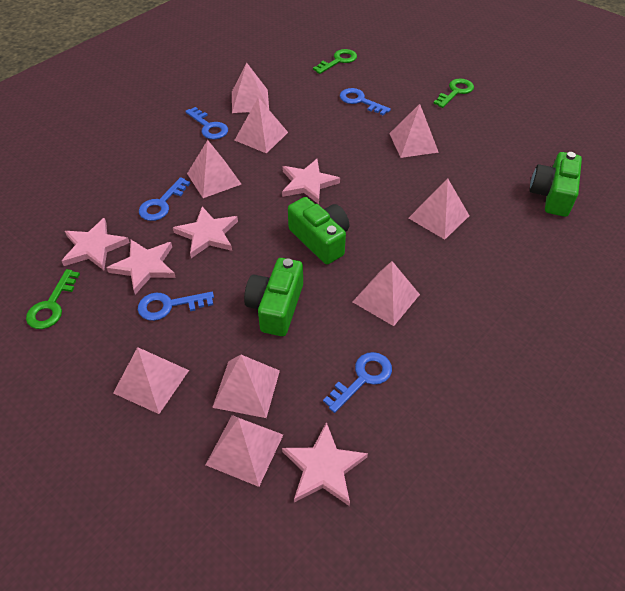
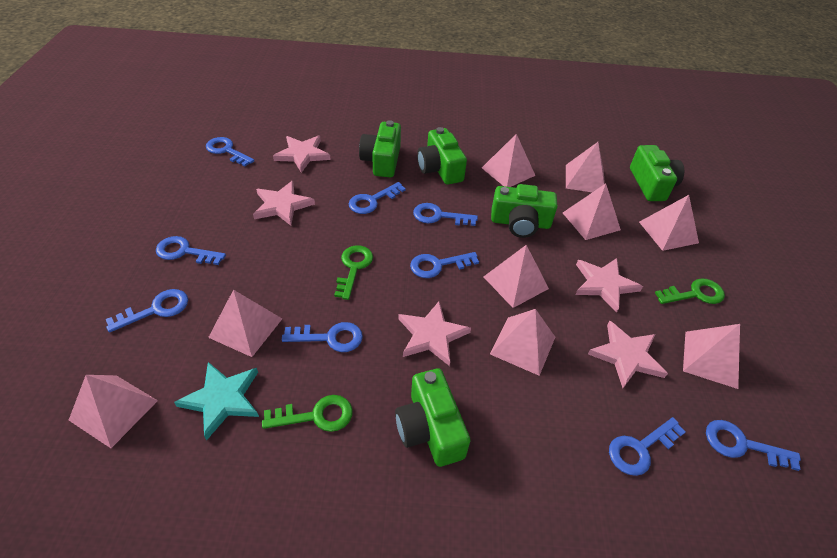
blue key: [138,292,214,321] [139,177,191,221] [185,107,228,139] [323,352,392,413] [340,88,391,116] = 5 -> [106,289,188,333] [156,236,226,265] [206,137,254,167] [282,322,363,352] [349,182,406,214] [410,252,479,278] [413,203,478,226] [609,417,686,476] [706,420,801,471] = 9
green camera: [244,258,303,336] [288,197,349,264] [530,152,582,217] = 3 -> [359,120,401,177] [395,368,470,467] [417,127,467,185] [491,184,557,238] [630,145,684,201] = 5
turquoise star: none = 0 -> [174,362,259,440] = 1

